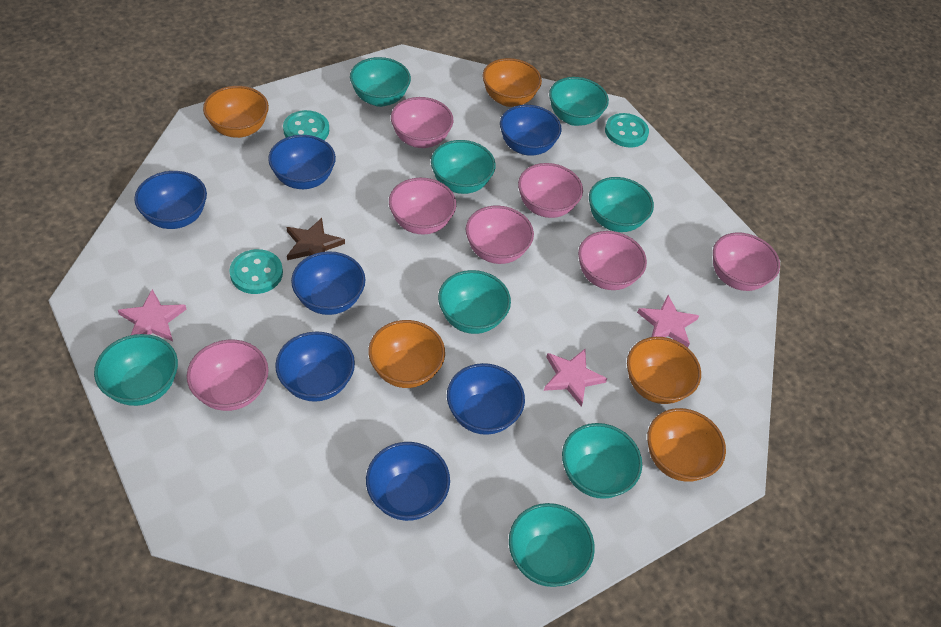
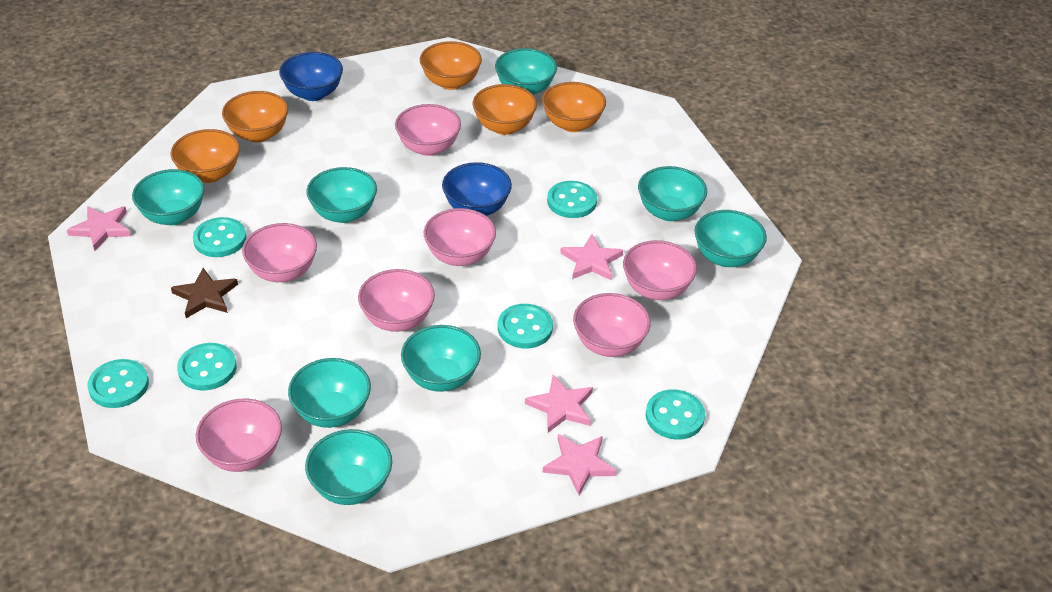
blue bowl: [134,171,207,229] [268,135,336,189] [275,332,355,402] [291,251,366,315] [366,442,450,521] [447,363,525,435] [500,105,562,156] = 7 -> [279,52,343,101] [442,162,512,216] = 2
pink star: [118,289,186,341] [544,349,608,406] [637,295,699,348] = 3 -> [67,206,131,251] [525,375,593,433] [543,434,617,495] [560,234,623,281] = 4
turquoise button: [229,249,283,294] [283,110,329,140] [605,113,649,148] = 3 -> [87,359,149,408] [177,343,237,391] [193,217,246,257] [498,304,553,348] [547,181,597,218] [646,389,705,440] = 6

